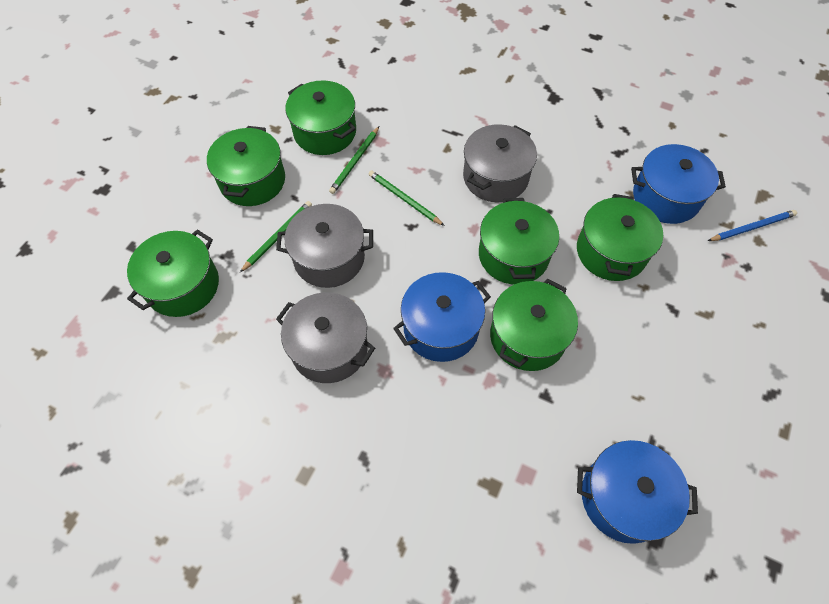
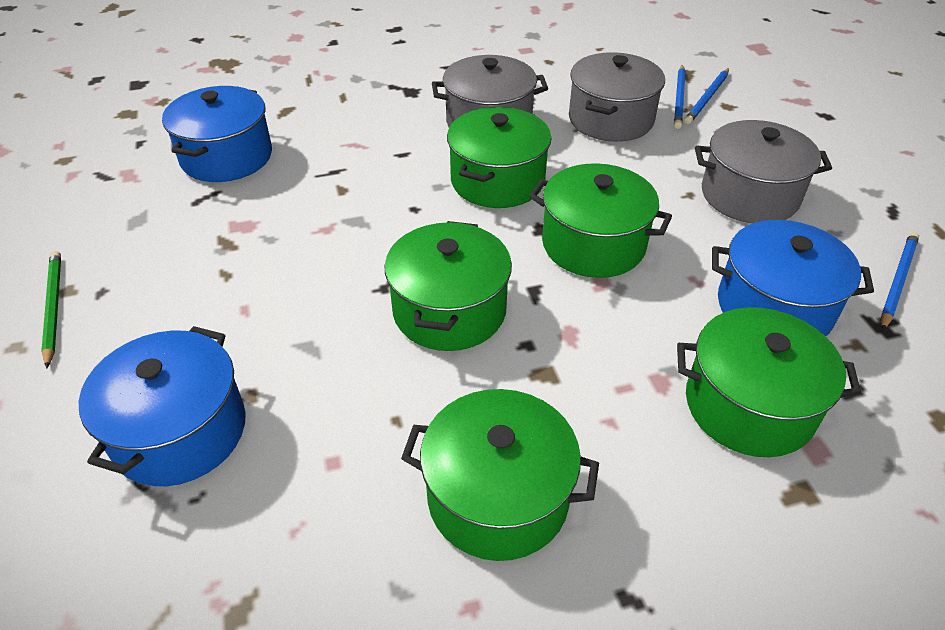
blue pencil: [708,210,797,241] = 1 -> [674,65,686,129] [684,68,729,124] [881,232,919,331] = 3
green pencil: [240,201,312,272] [329,127,379,194] [368,170,444,226] = 3 -> [41,251,61,368] = 1
green pot: [127,230,219,317] [207,126,285,206] [285,80,356,155] [479,198,559,284] [490,279,578,371] [577,194,663,281] = 6 -> [385,221,512,351] [401,389,599,561] [447,107,552,208] [529,163,672,278] [677,307,861,457] = 5

